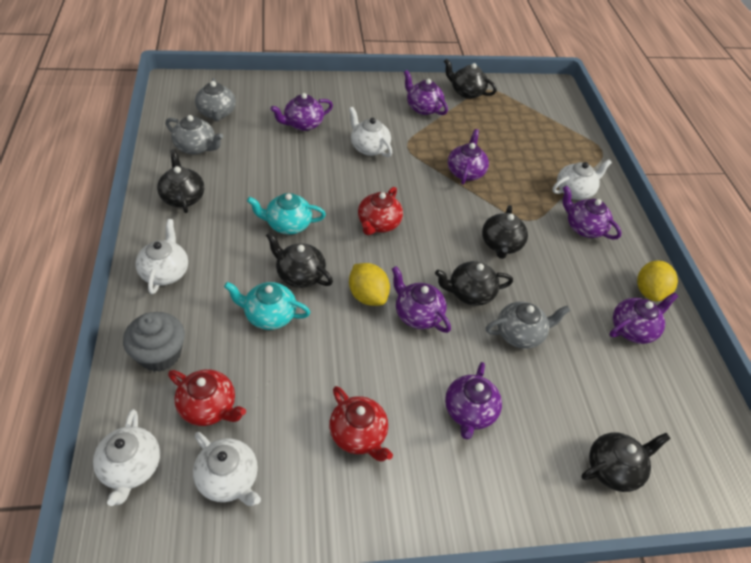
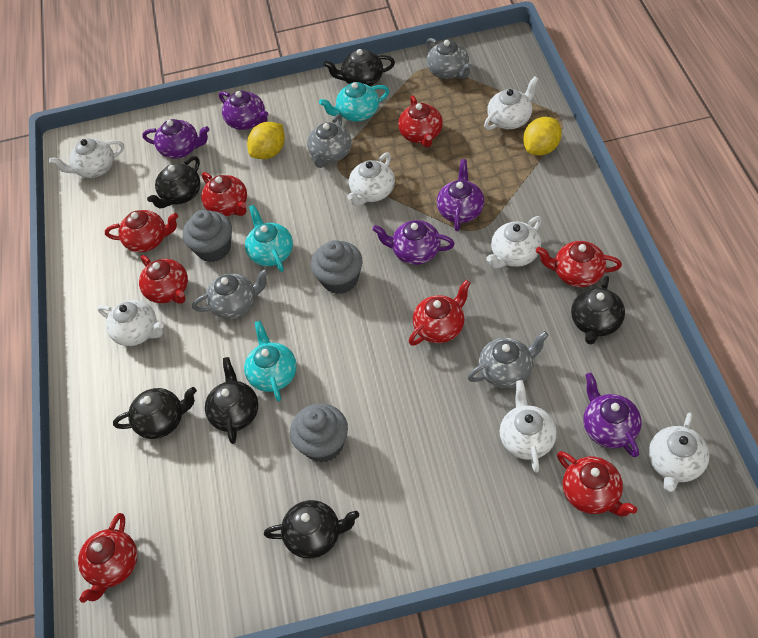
grey cupcake: [123,312,185,372] = 1 -> [183,210,232,262] [290,403,348,462] [311,240,363,294] = 3
grey teapot: [165,115,223,154] [195,78,236,121] [486,301,570,349] = 3 -> [192,269,269,319] [307,114,352,168] [426,38,472,79] [468,331,549,388] = 4
purple teapot: [270,93,333,131] [392,266,451,333] [404,70,448,115] [445,362,502,439] [448,129,489,185] [563,186,622,239] [610,292,678,344] = 7 -> [143,119,210,159] [219,91,268,130] [372,220,455,265] [437,159,484,231] [583,372,641,457] = 5
red teapot: [168,369,246,426] [329,386,393,461] [358,187,403,235] = 3 -> [78,513,137,603] [105,210,178,252] [139,255,188,304] [201,172,247,216] [398,96,443,147] [409,280,470,346] [536,241,622,287] [557,451,637,517] = 8
turquoise teapot: [224,282,310,330] [247,193,326,234] = 2 -> [244,321,297,402] [245,205,293,272] [319,82,390,122] = 3
white teapot: [93,409,160,506] [135,219,188,294] [193,432,261,506] [349,107,392,157] [552,159,612,200] = 5 -> [49,138,124,178] [98,300,164,346] [347,153,395,206] [484,76,539,130] [486,216,542,268] [500,380,557,473] [649,413,710,492] = 7

